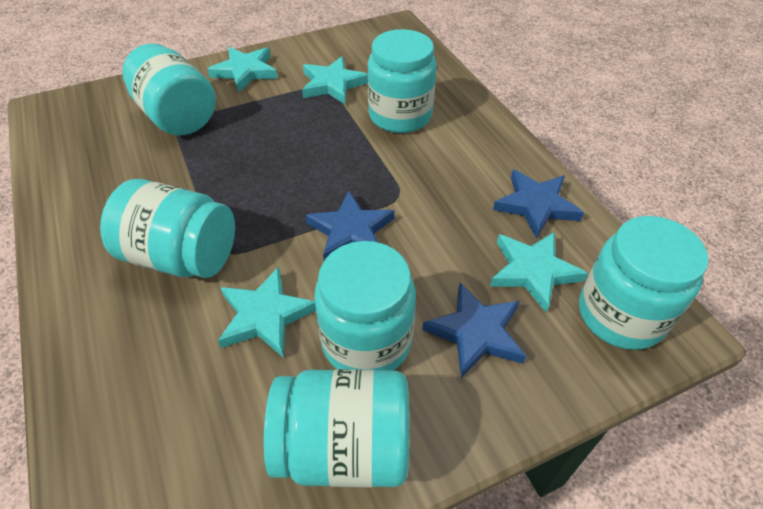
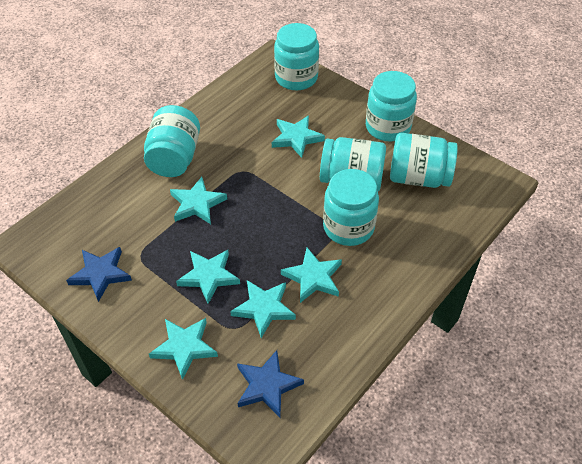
blue star: [306,191,394,260] [422,283,526,378] [493,170,584,239] = 3 -> [66,247,132,302] [237,350,304,417] = 2
turquoise star: [208,47,278,92] [218,267,316,358] [302,56,368,104] [490,232,588,312] = 4 -> [149,318,218,380] [170,177,227,224] [176,250,240,304] [230,280,296,338] [272,115,325,158] [281,248,342,303] = 6

